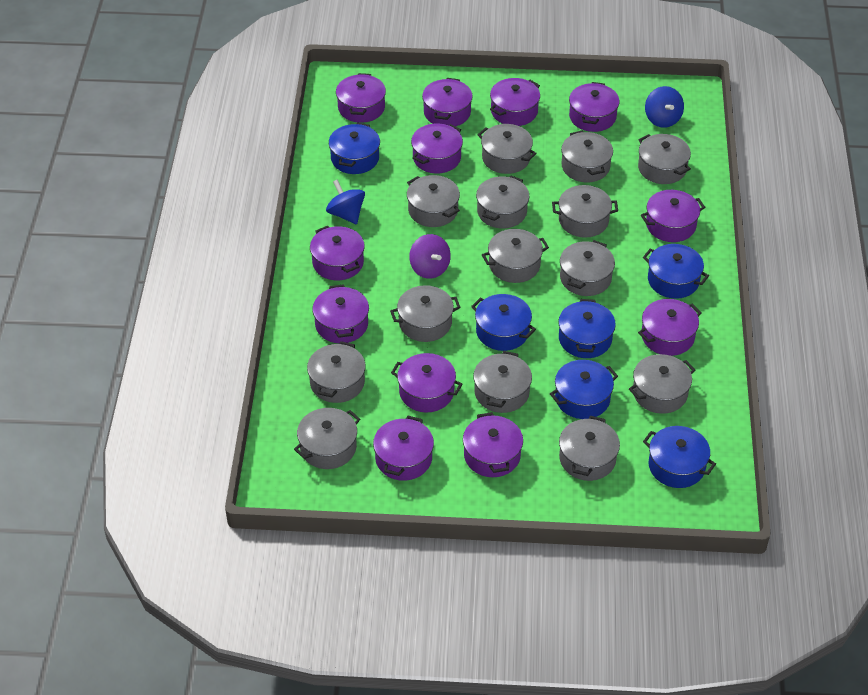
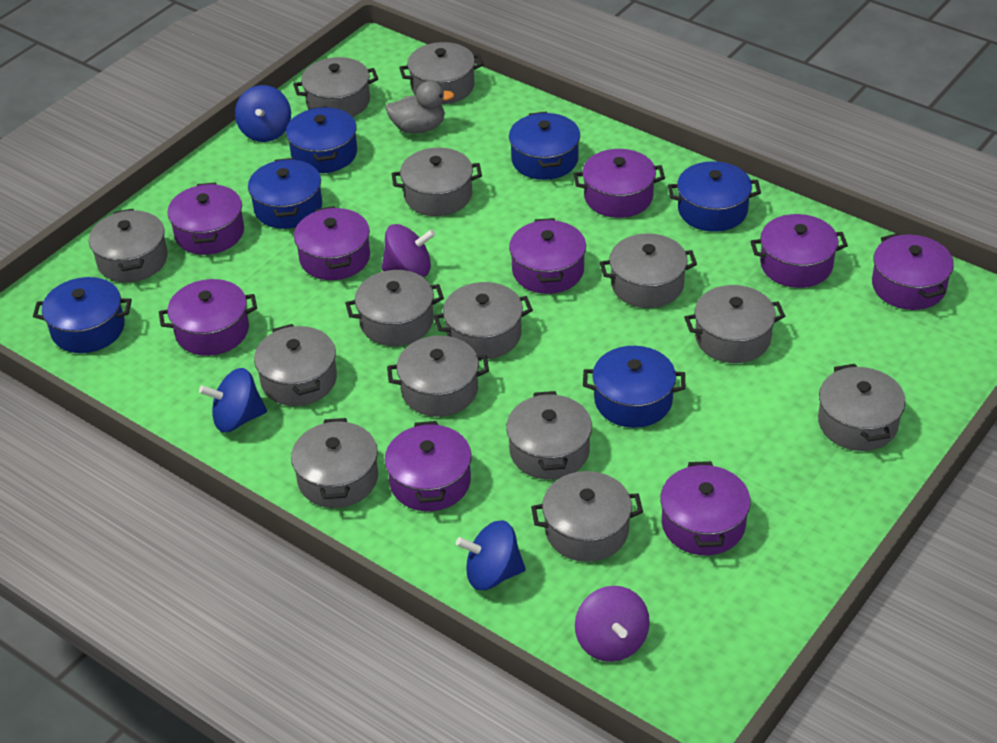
blue spinning top: [326,180,365,224] [645,86,684,128] = 2 -> [199,368,267,432] [235,85,291,142] [456,520,526,590] = 3
grey duck: none = 0 -> [385,81,454,133] = 1
purple pot: [310,226,365,280] [313,284,369,343] [336,73,386,123] [373,416,434,481] [391,353,462,412] [411,123,463,174] [422,78,473,126] [463,412,523,477] [490,78,540,126] [569,82,620,132] [638,299,702,356] [641,190,705,242] = 12 -> [159,279,257,356] [168,182,244,255] [294,206,370,280] [385,421,472,511] [509,218,586,294] [573,149,665,218] [660,461,751,556] [750,214,848,288] [872,233,954,310] = 9
purple spinning top: [409,234,451,279] = 1 -> [381,224,435,277] [575,586,650,662] = 2

